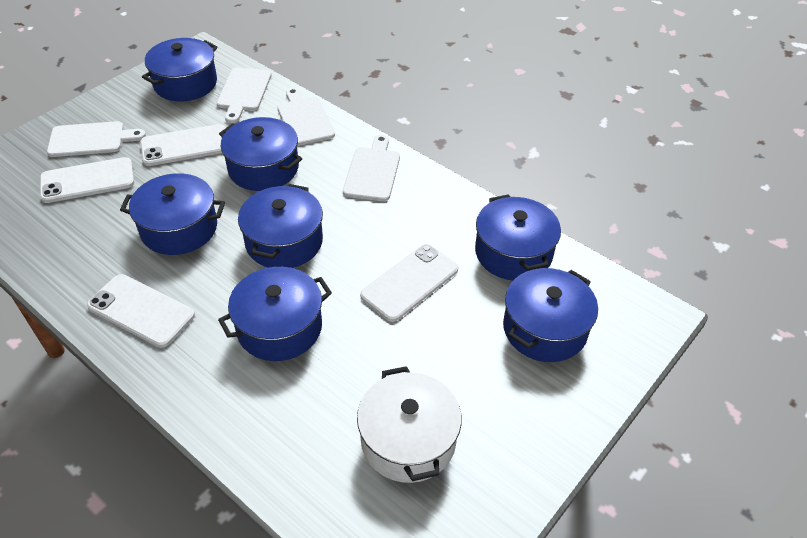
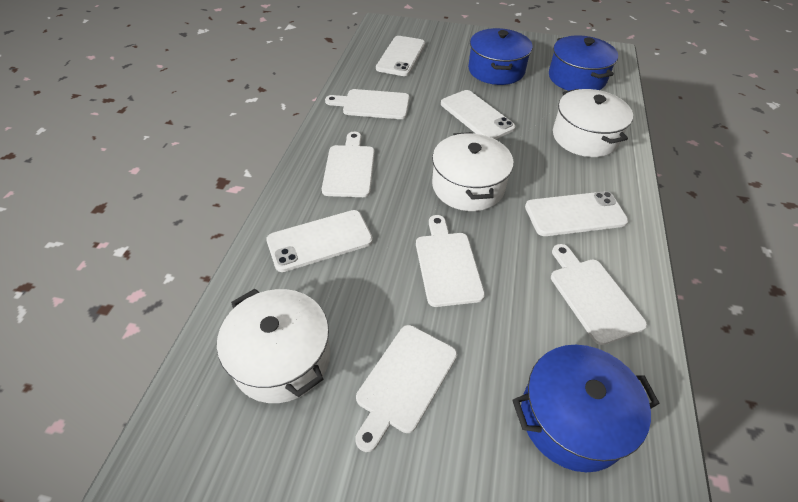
blue pot: [120,173,225,255] [142,38,217,101] [218,267,332,361] [219,117,302,191] [238,184,323,268] [475,194,561,281] [503,268,598,362] = 7 -> [468,28,532,85] [512,345,659,472] [549,36,618,91] = 3
white cutting board: [47,121,146,157] [217,68,271,123] [277,87,335,146] [343,135,400,201] = 4 -> [322,132,375,197] [325,89,410,119] [355,325,457,452] [416,215,485,307] [551,244,647,345] = 5
white pot: [357,366,462,483] = 1 -> [217,289,330,403] [432,132,514,211] [553,89,633,157] = 3

